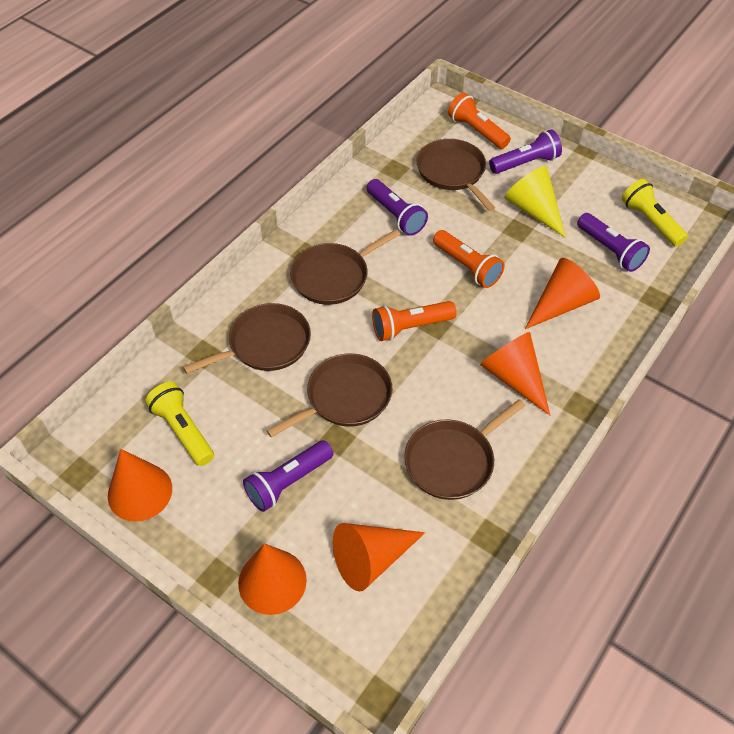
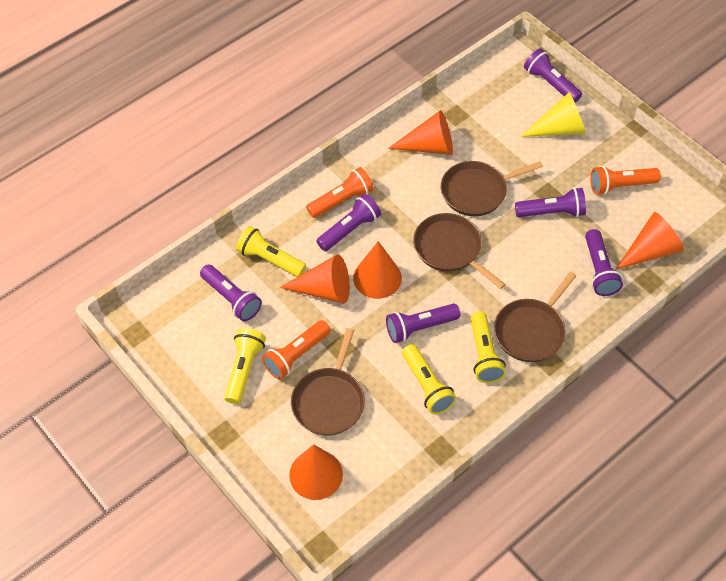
brown pan: [183,303,311,374] [266,353,392,437] [290,229,400,305] [404,399,525,500] [417,139,495,211] = 5 -> [291,328,365,435] [413,213,506,289] [441,161,543,216] [494,272,576,362] = 4
purple flashlight: [243,440,334,512] [367,179,428,236] [489,129,562,174] [577,213,650,272] = 4 -> [200,265,262,321] [316,194,381,251] [386,304,460,343] [515,188,586,217] [524,48,582,103] [585,229,623,296] = 6
yellow flashlight: [145,382,214,466] [622,179,688,247] = 2 -> [224,328,266,404] [236,226,306,277] [402,344,457,414] [470,311,506,383] = 4

